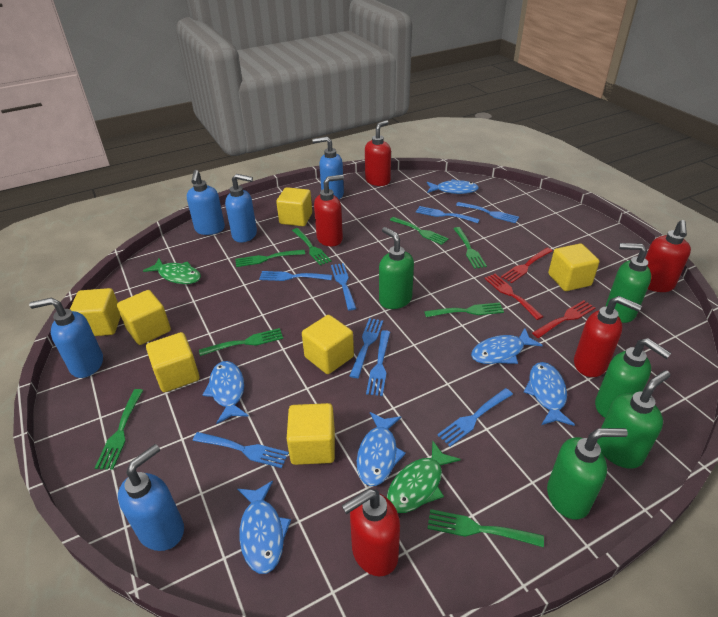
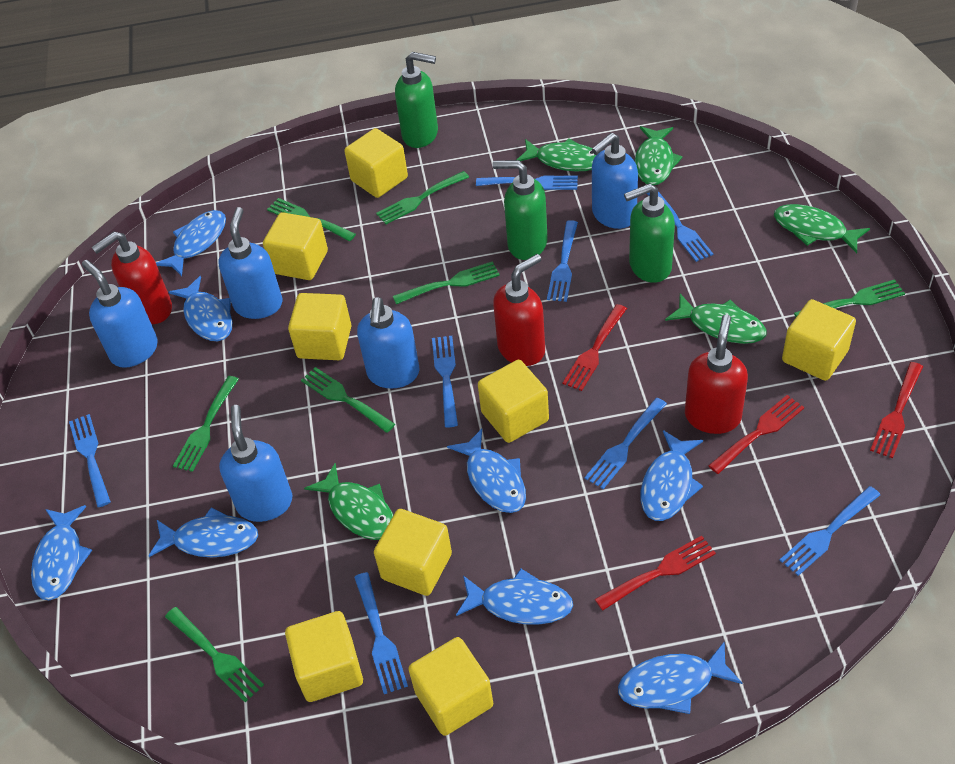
blue fish: [203,361,249,424] [237,481,291,574] [357,412,406,486] [427,179,479,194] [471,328,543,364] [524,362,575,426] = 6 -> [31,505,92,600] [149,508,258,557] [156,210,226,276] [169,276,232,341] [447,429,526,513] [456,569,573,625] [618,641,742,714] [641,430,703,521] = 8
green fish: [143,258,201,284] [386,441,461,513] = 2 -> [304,463,393,540] [517,138,596,171] [635,126,683,185] [665,294,767,344] [774,204,870,253] = 5
green fork: [95,389,143,470] [199,328,283,356] [235,250,305,267] [292,228,331,266] [390,217,449,245] [424,302,504,317] [427,509,544,547] [454,227,487,269] = 8 -> [165,607,264,702] [173,376,239,472] [267,198,356,241] [301,367,395,433] [376,171,469,224] [393,261,500,304] [794,279,905,317] = 7
green soap dispenser: [379,227,414,309] [547,428,628,520] [595,338,671,418] [597,370,671,469] [606,243,651,323] = 5 -> [395,52,438,148] [493,160,548,260] [624,183,675,283] = 3
red fork: [485,274,543,320] [501,248,553,283] [532,300,595,338] = 3 -> [563,304,627,391] [595,536,716,611] [708,395,804,474] [870,362,923,458] = 4
red soap dispenser: [314,175,344,247] [342,489,400,576] [365,120,391,186] [574,296,642,377] [645,220,691,292] = 5 -> [91,232,172,324] [493,254,545,366] [685,314,748,434] = 3
yellow cube: [70,288,121,336] [117,290,171,345] [146,332,200,392] [276,187,312,226] [287,403,335,465] [302,315,354,374] [548,243,600,291] = 7 -> [263,212,328,280] [285,611,363,702] [288,293,351,360] [344,128,408,198] [374,509,452,596] [408,637,493,736] [478,360,549,443] [782,299,856,381] = 8

